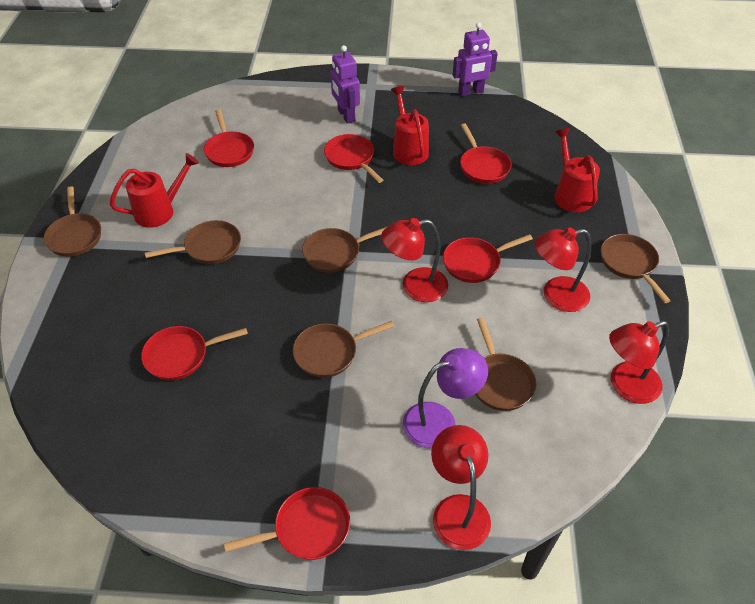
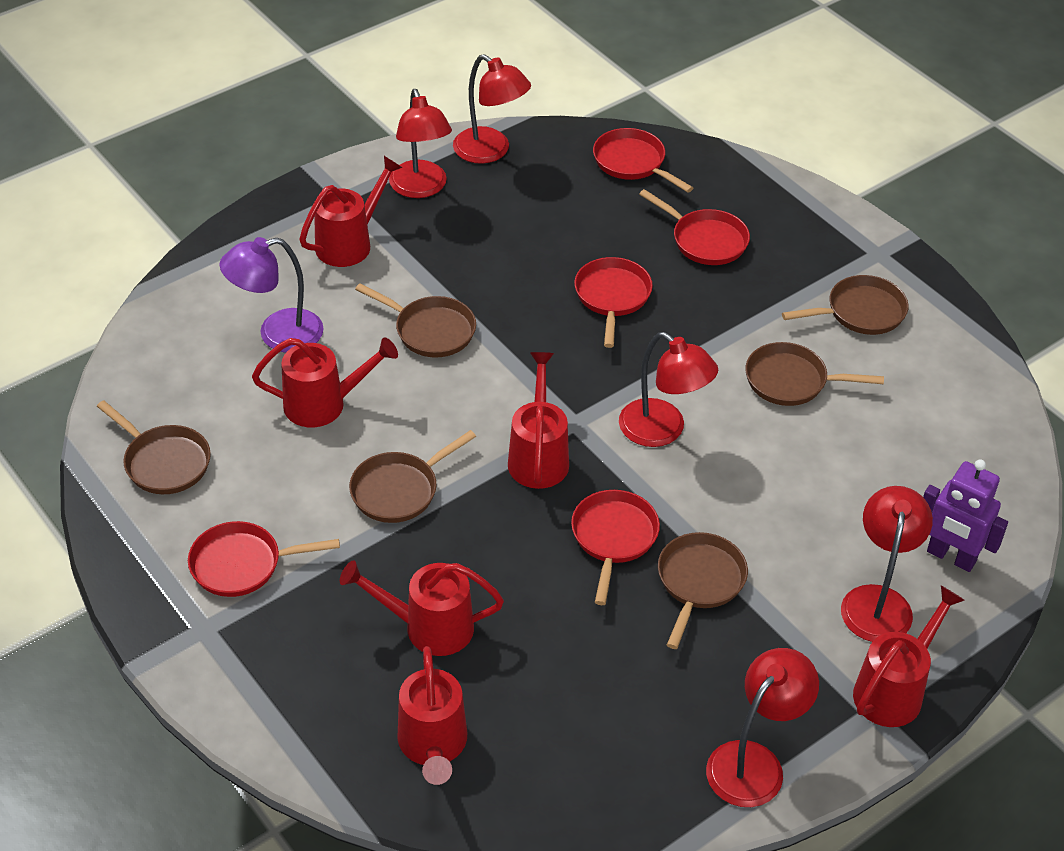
purple robot: [331,45,360,124] [453,22,498,96] = 2 -> [923,459,1008,572] = 1
red lamp: [381,218,448,302] [431,425,491,550] [535,227,591,312] [609,321,669,404] = 4 -> [389,89,452,198] [453,54,531,164] [619,332,718,447] [706,648,819,807] [841,486,933,642] = 5
red pan: [141,326,248,380] [204,109,254,167] [224,487,350,560] [324,134,383,183] [443,234,533,283] [460,123,512,184] = 6 -> [188,521,340,597] [571,490,660,605] [574,257,653,348] [593,128,693,193] [639,189,750,265] = 5
red watering can: [110,153,199,228] [391,86,429,165] [554,128,600,212] = 3 -> [252,337,398,427] [299,156,403,267] [340,560,504,656] [397,646,467,785] [508,352,569,489] [853,586,964,727] = 6

